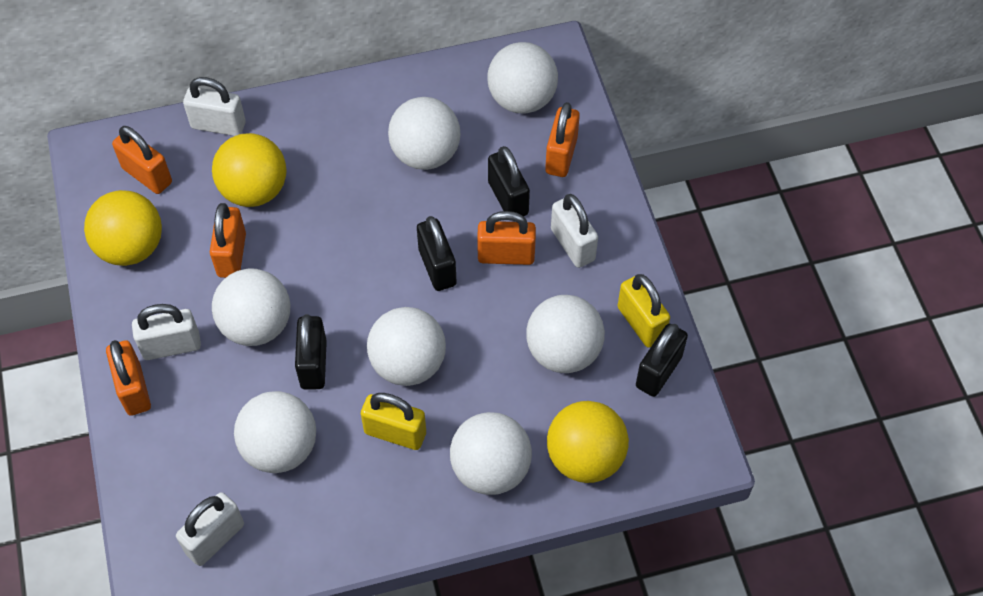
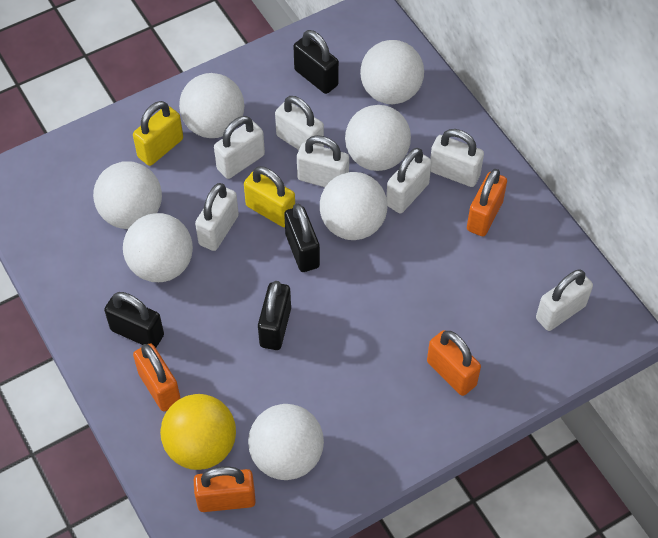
orange padlock: [106,340,151,416] [112,126,172,194] [210,203,246,278] [477,211,536,265] [545,102,580,177] = 5 -> [133,343,181,411] [194,466,256,512] [427,330,481,396] [467,169,507,236] = 4
white padlock: [132,304,201,360] [176,493,244,566] [183,77,246,136] [551,194,598,268] = 4 -> [195,183,239,251] [214,116,265,179] [275,96,324,150] [297,135,349,187] [386,148,432,214] [430,129,484,187] [536,269,593,331] = 7
yellow ball: [84,190,162,266] [212,133,286,207] [547,401,629,483] = 3 -> [160,394,236,470] = 1

